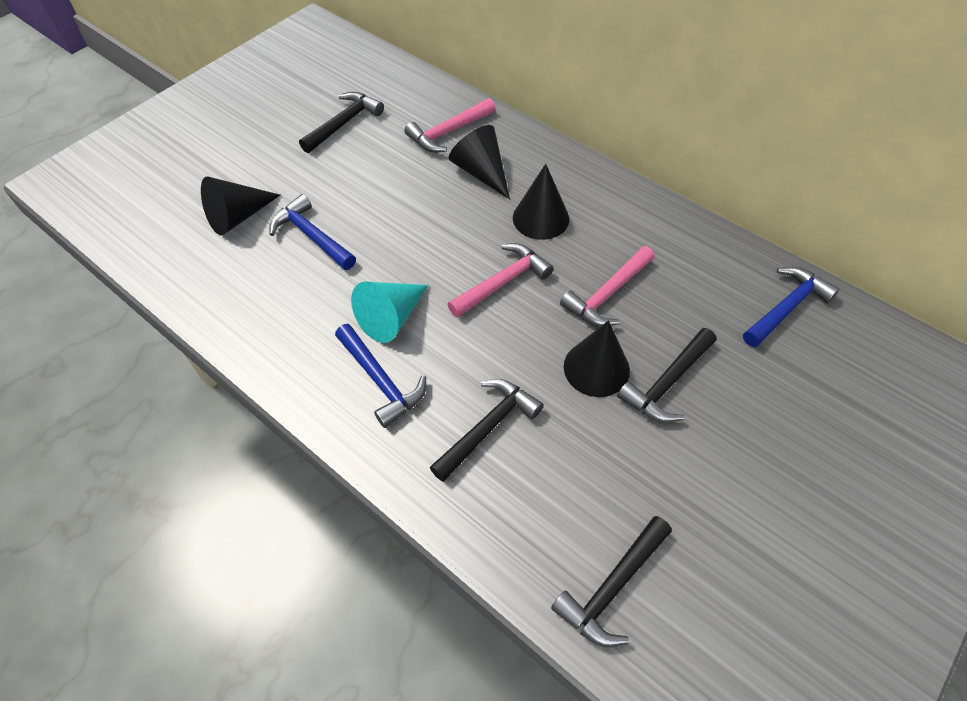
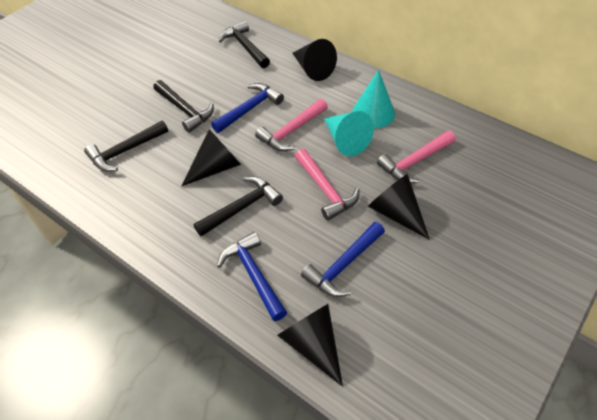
turquoise cone: [351,281,429,343] = 1 -> [324,111,374,156] [352,70,395,128] = 2

